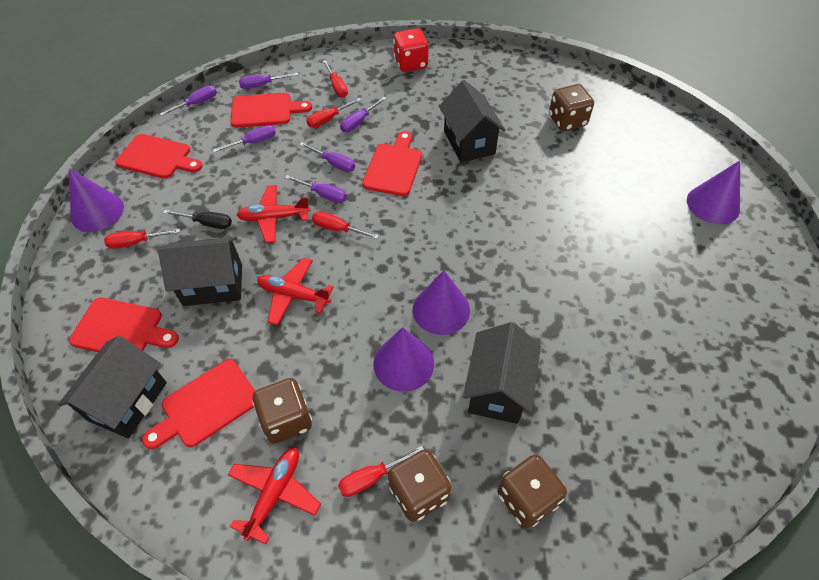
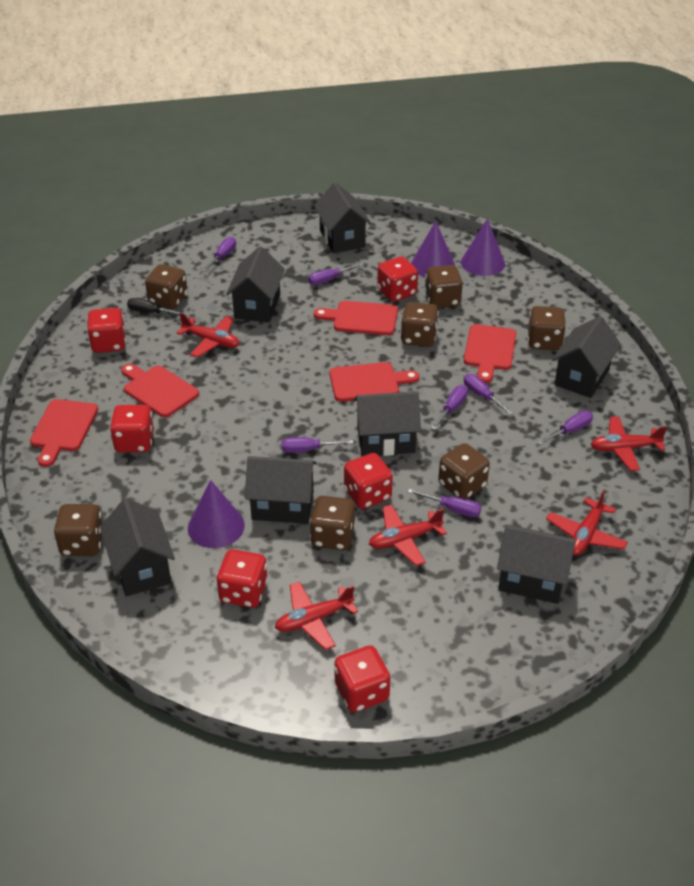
black house: [58,336,167,438] [158,237,242,306] [439,80,506,163] [463,322,541,424] = 4 -> [100,498,175,596] [226,247,285,322] [245,456,317,524] [314,182,371,253] [354,391,421,456] [497,525,576,604] [552,316,621,398] = 7
brown dice: [252,378,312,444] [388,449,451,522] [497,454,567,528] [549,84,594,131] = 4 -> [54,504,103,556] [145,264,188,309] [310,496,356,550] [400,302,439,347] [425,265,463,308] [438,443,490,499] [528,306,566,350] = 7
purple cone: [69,169,124,232] [373,327,434,392] [413,270,470,335] [687,161,740,224] = 4 -> [188,480,245,548] [411,221,455,277] [461,219,505,276] = 3
purple screwdriver: [160,85,217,116] [213,125,276,152] [239,73,298,89] [285,175,347,203] [299,142,355,172] [340,97,387,132] = 6 -> [202,237,236,272] [281,437,354,453] [308,263,364,285] [408,489,481,517] [431,385,468,430] [464,374,514,415] [538,410,593,445] = 7
red dice: [393,29,429,72] = 1 -> [87,308,126,353] [110,405,154,452] [216,549,268,608] [334,646,390,712] [344,453,393,509] [377,256,418,302] = 6
red plane: [228,448,321,544] [237,185,310,243] [257,258,334,326] = 3 -> [176,312,239,358] [275,581,358,650] [369,505,447,566] [546,489,628,556] [590,417,667,471] = 5
red screwdriver: [104,229,180,249] [306,98,361,128] [312,211,379,239] [323,60,348,98] [338,446,424,497] = 5 -> none = 0

